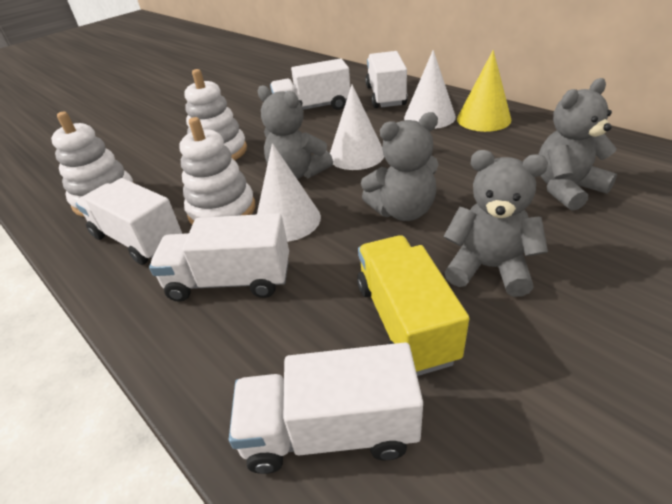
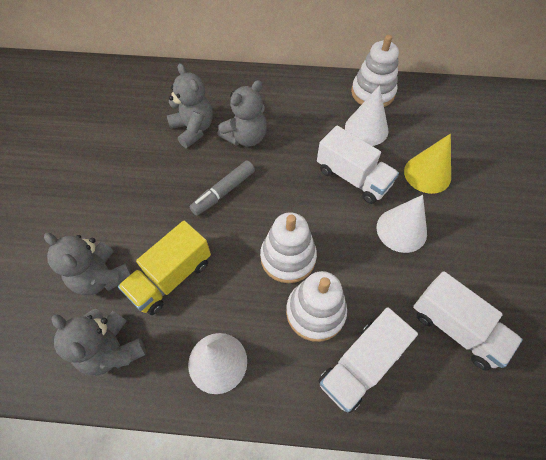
grey marker: none = 0 -> [189,161,255,216] = 1
white truck: [76,178,182,265] [149,213,289,302] [229,342,423,474] [270,58,350,110] [365,51,408,108] = 5 -> [317,125,399,204] [318,307,418,413] [413,271,523,371] = 3

